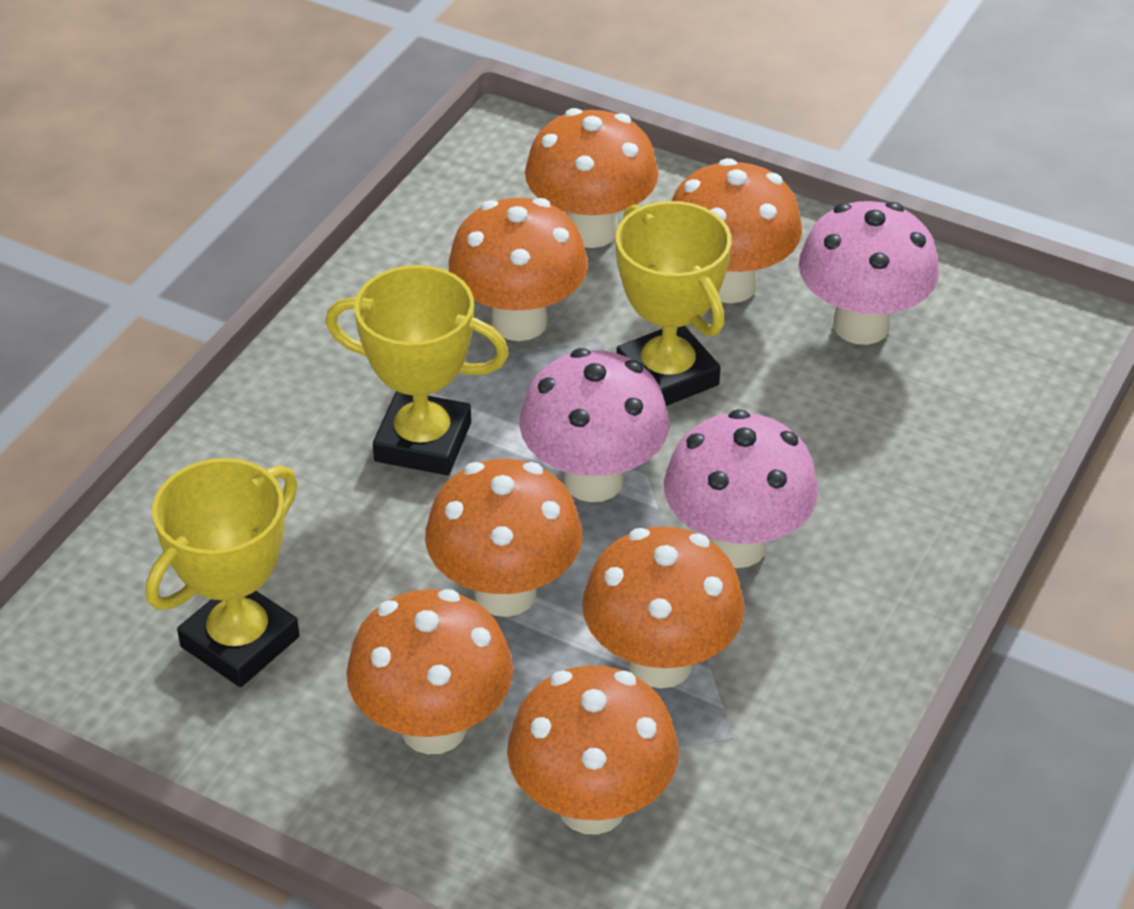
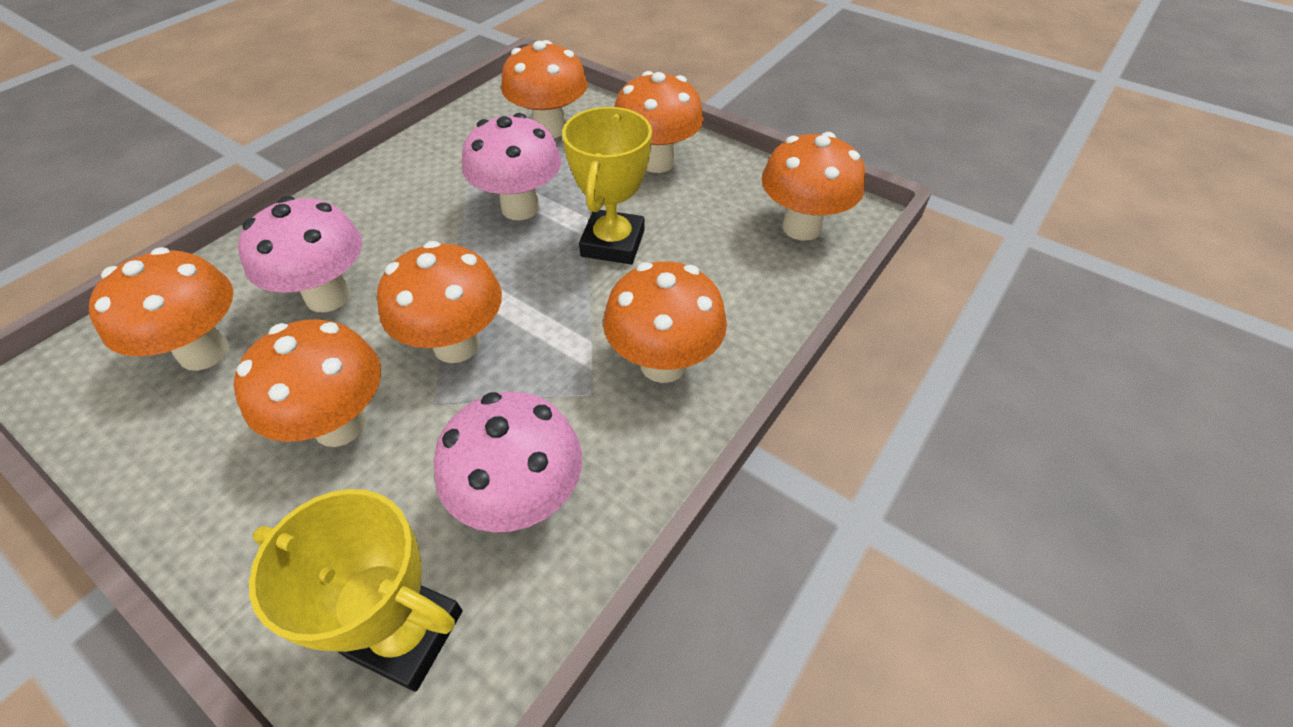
yellow trophy: [146,458,299,687] [326,265,509,475] [616,201,731,406] = 3 -> [249,489,463,692] [562,107,652,264] = 2

